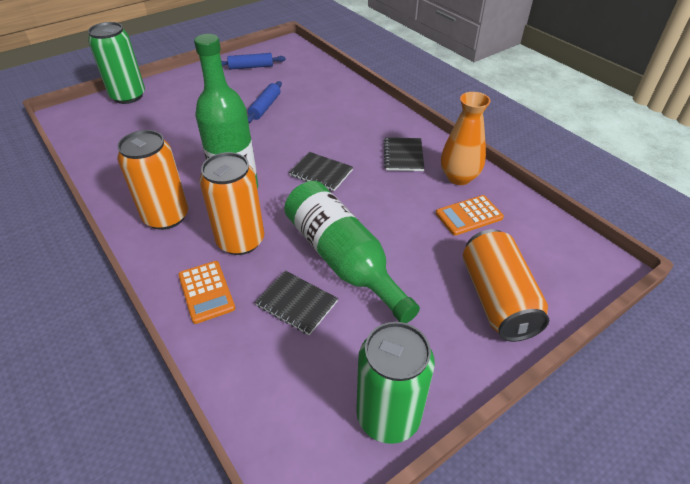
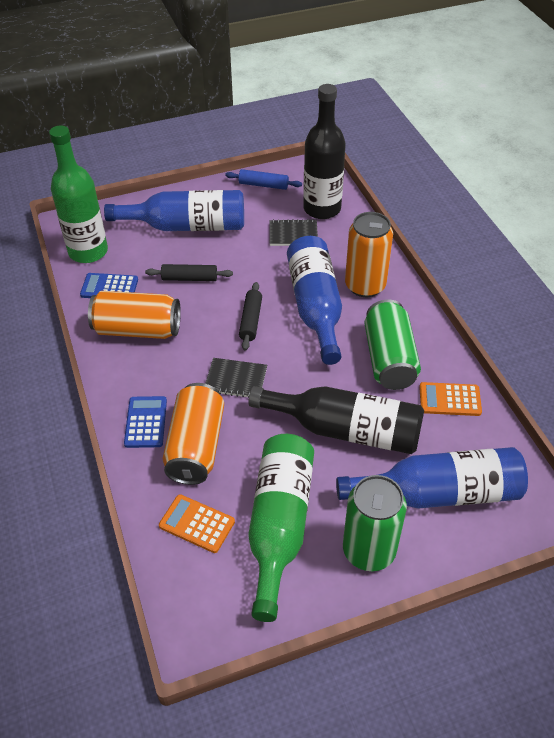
black bottle: none = 0 -> [249,386,424,454] [303,84,346,219] = 2
black notebook: [255,271,338,335] [289,152,353,191] [384,137,425,171] = 3 -> [205,358,267,398] [269,219,318,246] = 2
black rolling pin: none = 0 -> [145,264,233,281] [239,282,262,350] = 2
blue bottle: none = 0 -> [104,190,244,231] [287,236,342,365] [336,447,528,509] = 3
blue calculator: none = 0 -> [80,273,138,298] [124,396,167,448] = 2
blue rolling pin: [221,53,286,70] [247,81,282,123] = 2 -> [225,169,302,190] = 1
orange vase: [441,92,491,185] = 1 -> none = 0

